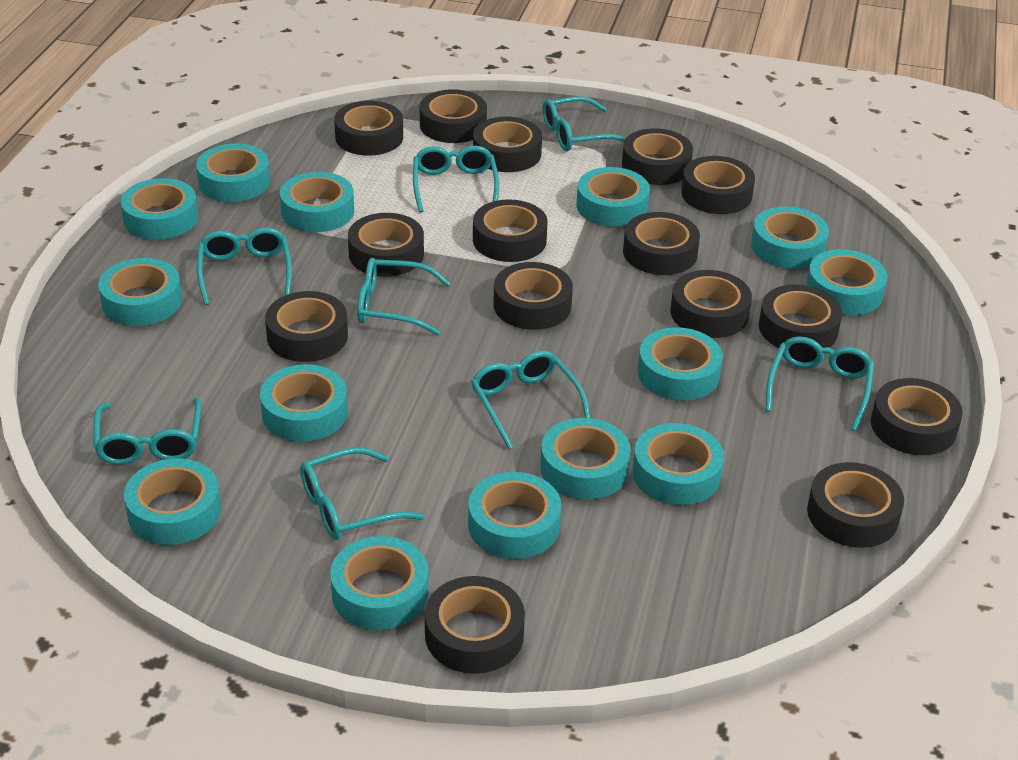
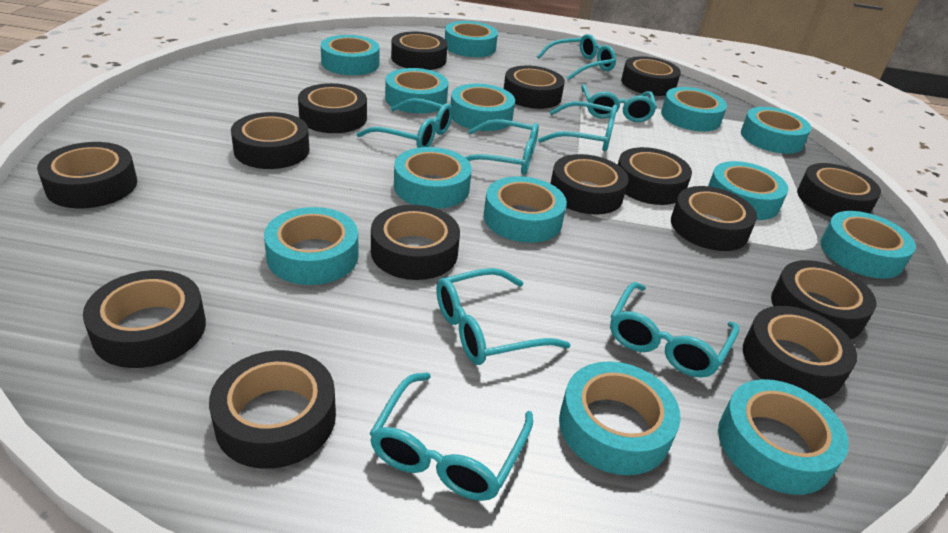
turquoise tape: [98,258,182,326] [121,178,198,240] [124,458,221,545] [196,144,270,202] [260,364,348,442] [280,172,354,232] [330,536,429,630] [468,472,561,559] [540,418,631,499] [576,167,650,227] [633,423,724,505] [638,327,723,401] [751,206,829,269] [806,249,888,315] = 14 -> [264,207,359,285] [321,35,380,75] [385,68,449,114] [394,147,472,209] [445,21,498,57] [451,84,515,131] [484,176,567,243] [559,361,681,475] [661,87,727,131] [708,161,788,220] [718,379,849,495] [741,107,811,154] [820,211,916,279] = 13

